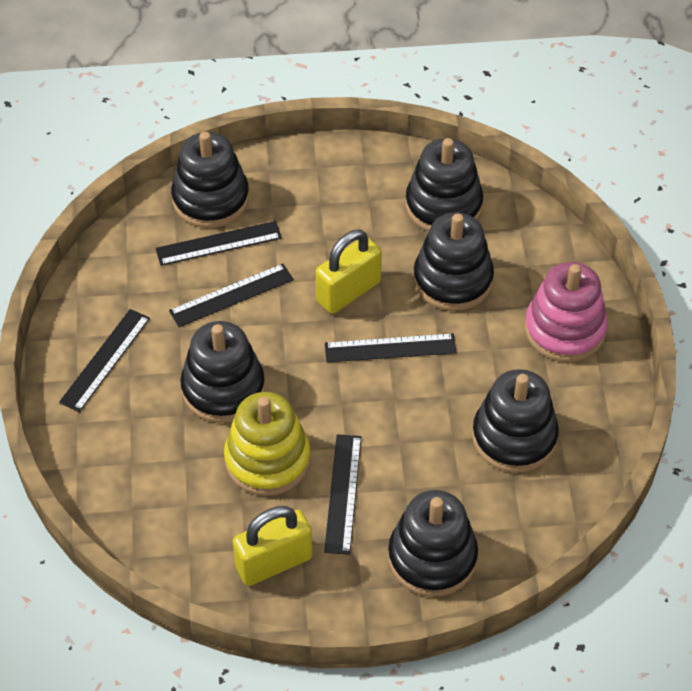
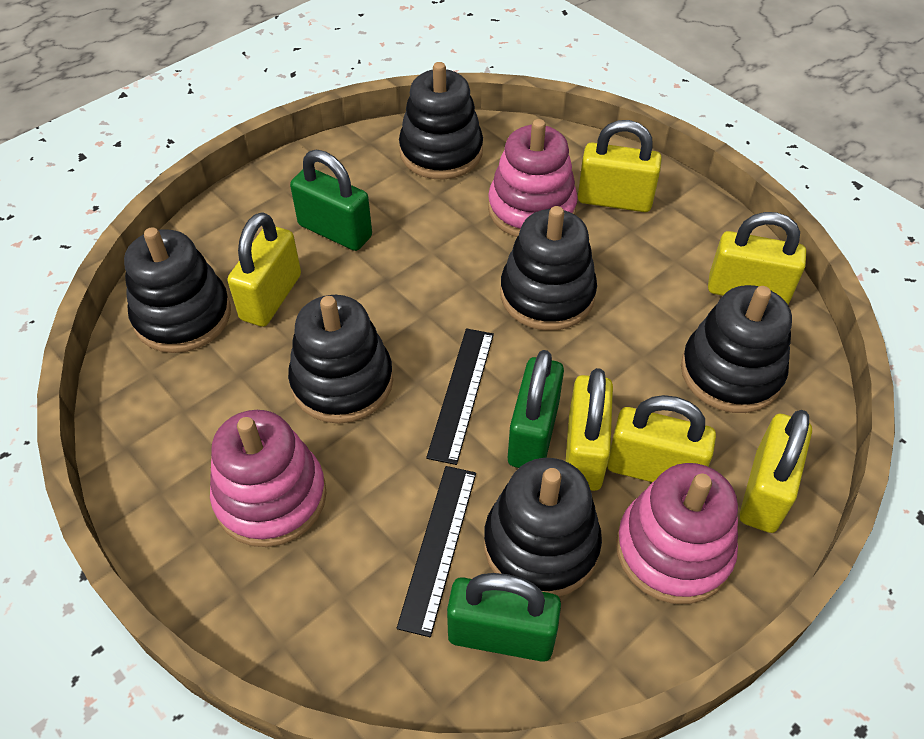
black ruler: [59,309,150,412] [155,221,282,266] [169,264,293,327] [324,434,361,555] [325,333,457,363] = 5 -> [397,466,476,637] [426,328,494,465] = 2
green padlock: none = 0 -> [290,150,372,251] [447,573,561,662] [508,350,564,468] = 3
pink stacking toy: [525,262,608,362] = 1 -> [210,410,326,547] [488,119,578,237] [616,463,738,604] = 3
yellow padlock: [233,506,313,586] [316,230,382,314] = 2 -> [228,212,301,327] [566,368,613,491] [578,120,662,212] [607,395,716,483] [708,212,806,304] [740,410,812,533] = 6
yellow stacking toy: [224,392,311,496] = 1 -> none = 0

